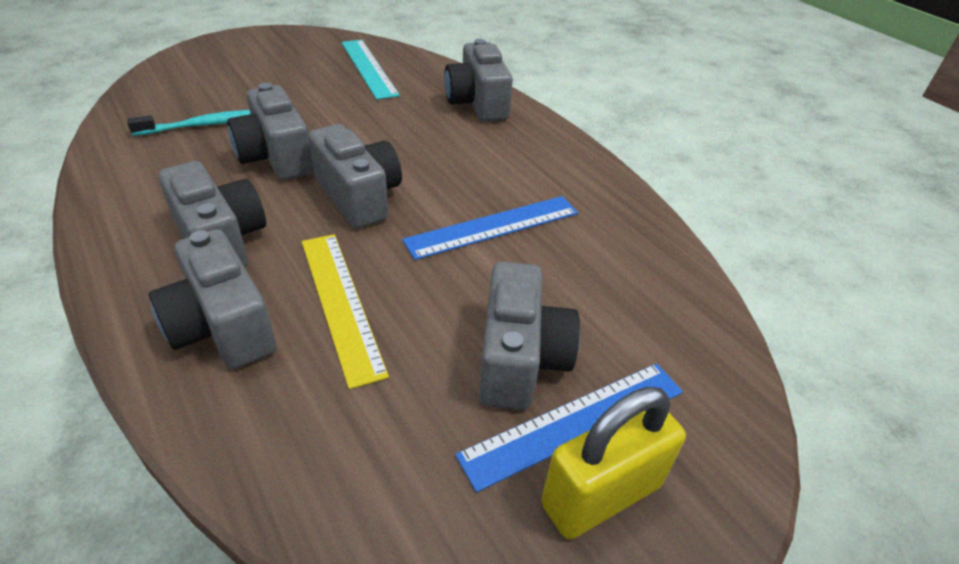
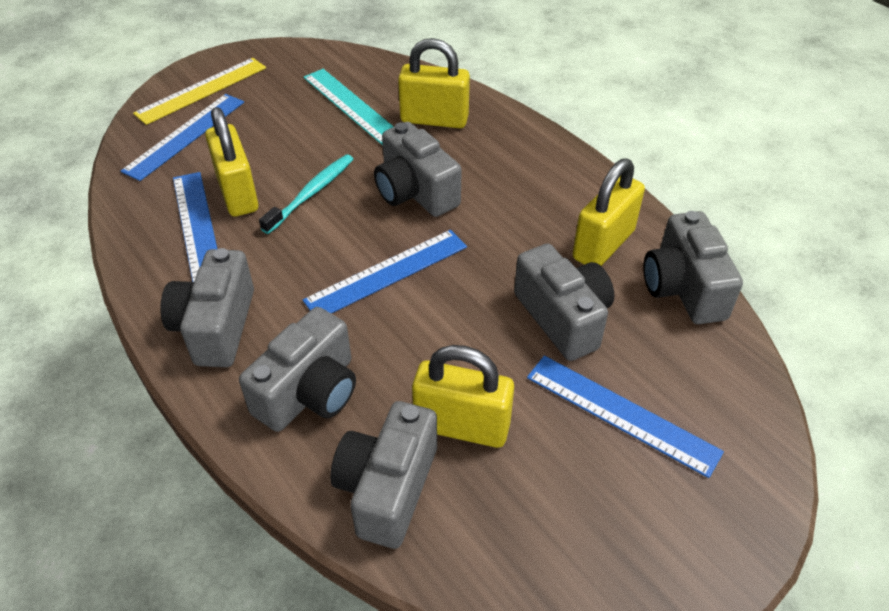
blue ruler: [402,196,578,260] [455,363,683,492] = 2 -> [121,94,244,181] [173,172,217,282] [303,230,467,314] [527,356,724,478] = 4
yellow padlock: [541,387,686,540] = 1 -> [205,107,258,217] [398,38,470,128] [412,345,514,448] [573,158,645,266] = 4

